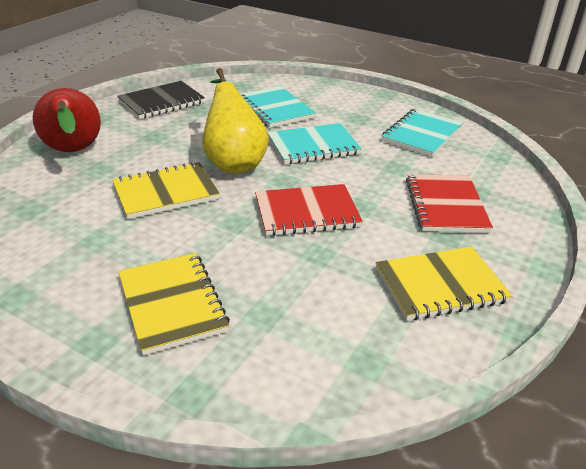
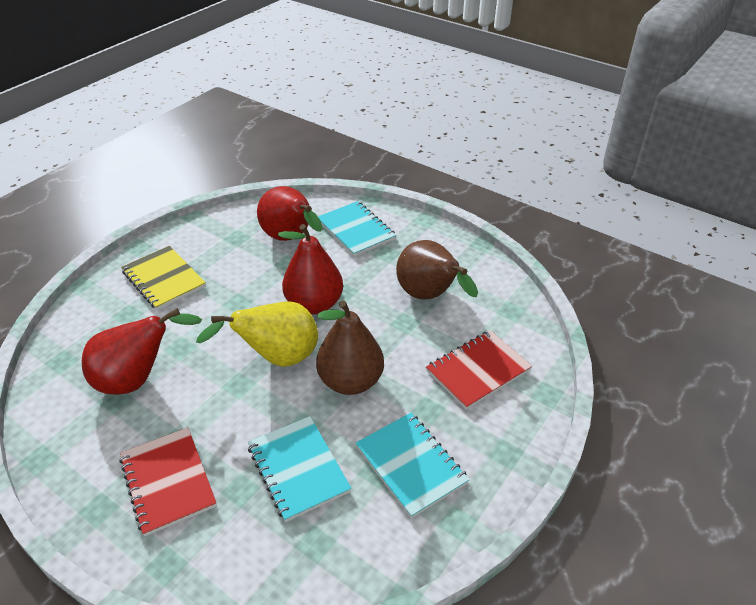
black notebook: [117,81,205,119] = 1 -> none = 0
brown pear: none = 0 -> [316,300,384,395] [396,240,478,299] = 2
red pear: [33,88,101,152] = 1 -> [82,308,202,395] [257,186,323,241] [278,224,343,314] = 3
yellow notebook: [112,162,220,219] [118,253,230,355] [375,247,513,321] = 3 -> [121,246,206,310] = 1

